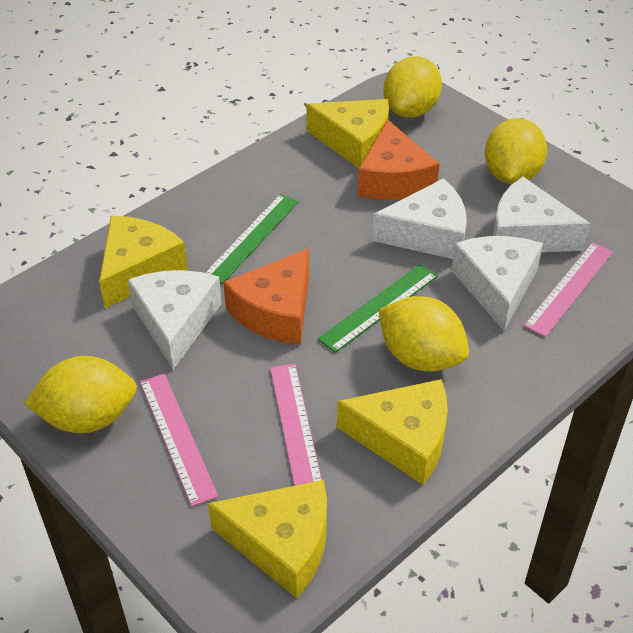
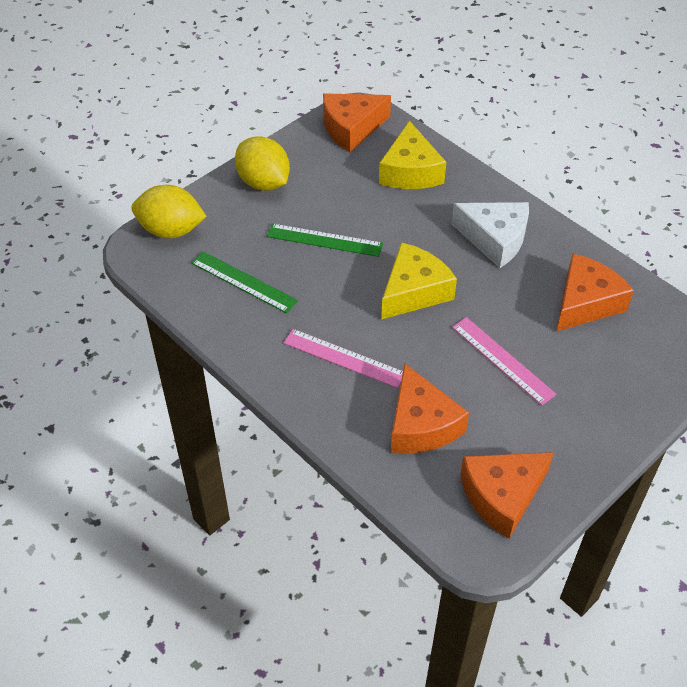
orange cheese: [223,248,309,345] [358,120,440,200] = 2 -> [323,93,391,152] [391,363,469,454] [460,452,554,539] [556,254,634,331] = 4
pink ruler: [140,374,218,506] [270,364,322,486] [524,242,613,337] = 3 -> [284,329,403,388] [452,317,557,405] = 2
white cheese: [128,270,222,370] [372,178,467,259] [451,236,543,331] [493,177,591,252] = 4 -> [451,202,529,268] = 1
yellow cheese: [99,216,188,308] [208,480,327,598] [306,99,389,168] [337,379,448,485] = 4 -> [379,121,446,189] [381,242,457,320] = 2
yellow lemon: [24,356,137,433] [379,296,469,372] [383,56,442,118] [485,118,547,184] = 4 -> [131,185,207,238] [235,136,290,191] = 2

